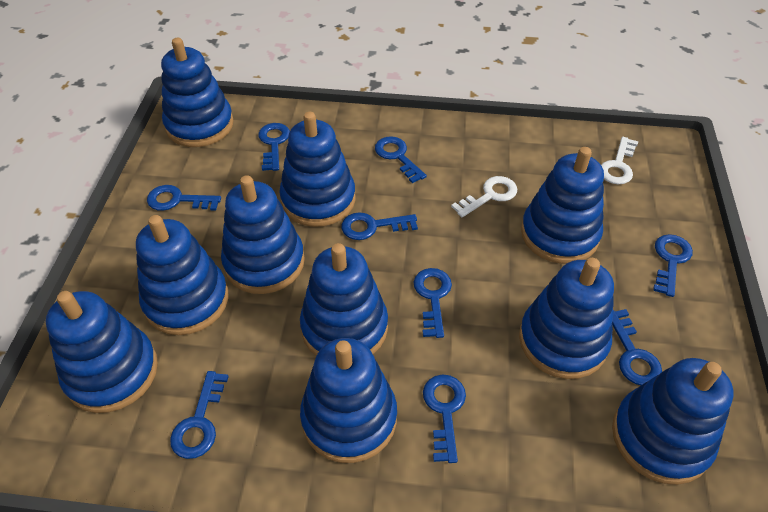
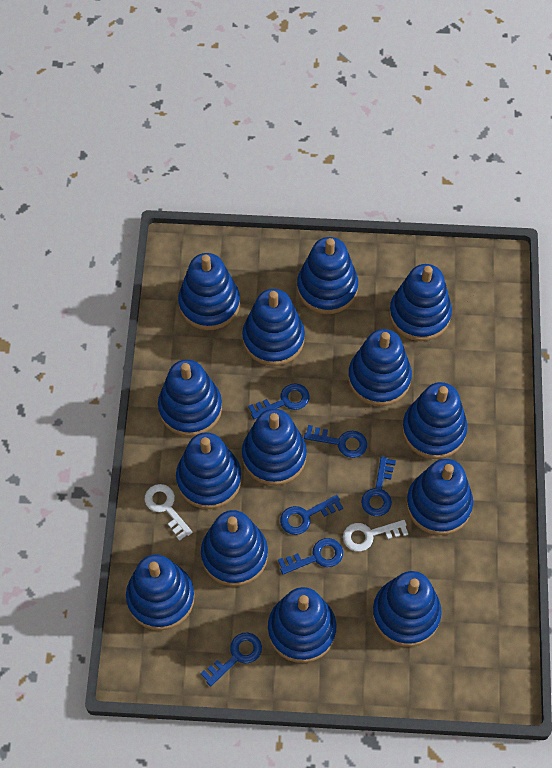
blue key: [147,185,221,211] [170,371,229,459] [258,123,290,171] [341,212,418,240] [375,136,427,183] [414,268,452,338] [423,375,466,463] [613,309,662,385] [653,234,693,297] = 9 -> [201,632,262,686] [248,383,310,419] [278,538,343,574] [280,495,343,535] [304,425,367,458] [361,456,396,516] = 6
blue stacking toy: [46,291,158,413] [136,215,228,335] [161,37,234,147] [221,175,305,294] [279,112,356,227] [300,243,388,356] [300,338,397,463] [519,258,614,379] [521,147,604,264] [612,358,734,485] = 10 -> [126,554,195,630] [158,359,222,437] [176,432,242,509] [178,253,240,330] [201,510,268,587] [242,289,305,366] [242,409,307,485] [268,587,336,663] [297,237,358,314] [348,329,412,406] [372,571,442,647] [389,264,452,341] [402,382,467,459] [406,459,473,535] = 14

